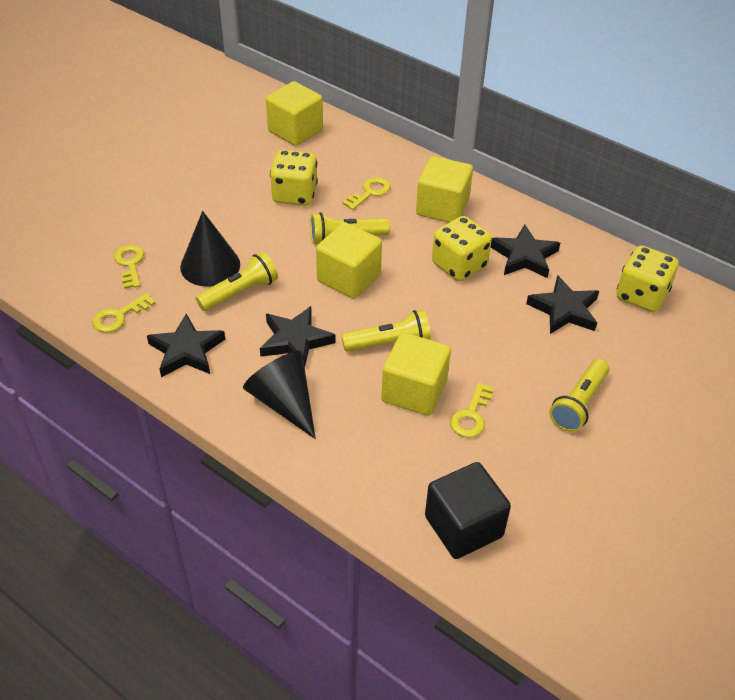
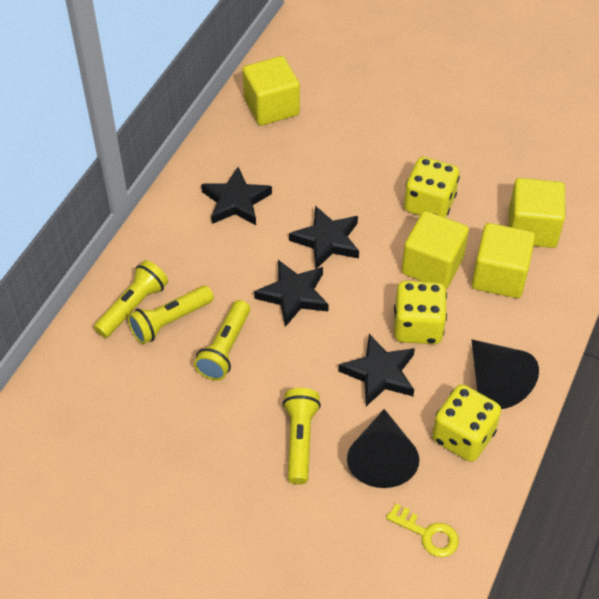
black cube: [425,462,511,559] = 1 -> none = 0
yellow key: [92,293,156,333] [114,245,144,289] [343,177,391,210] [450,382,494,438] = 4 -> [386,504,459,557] = 1

